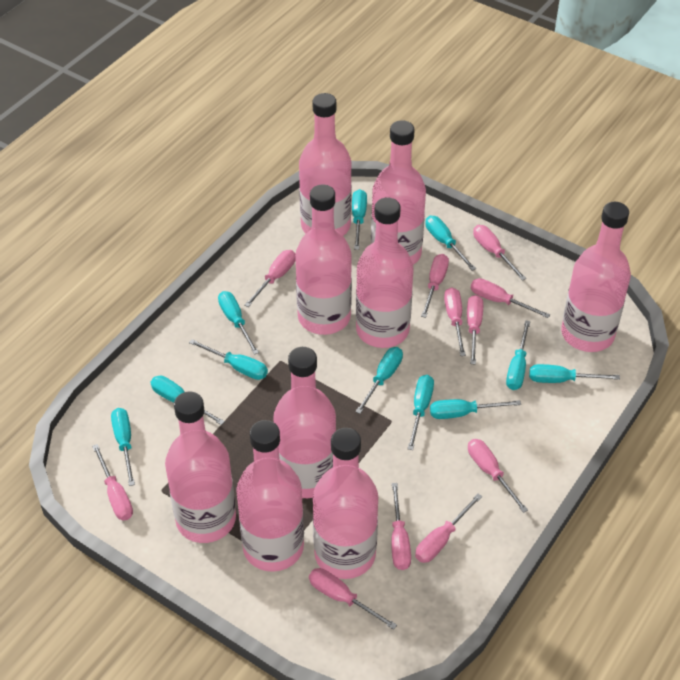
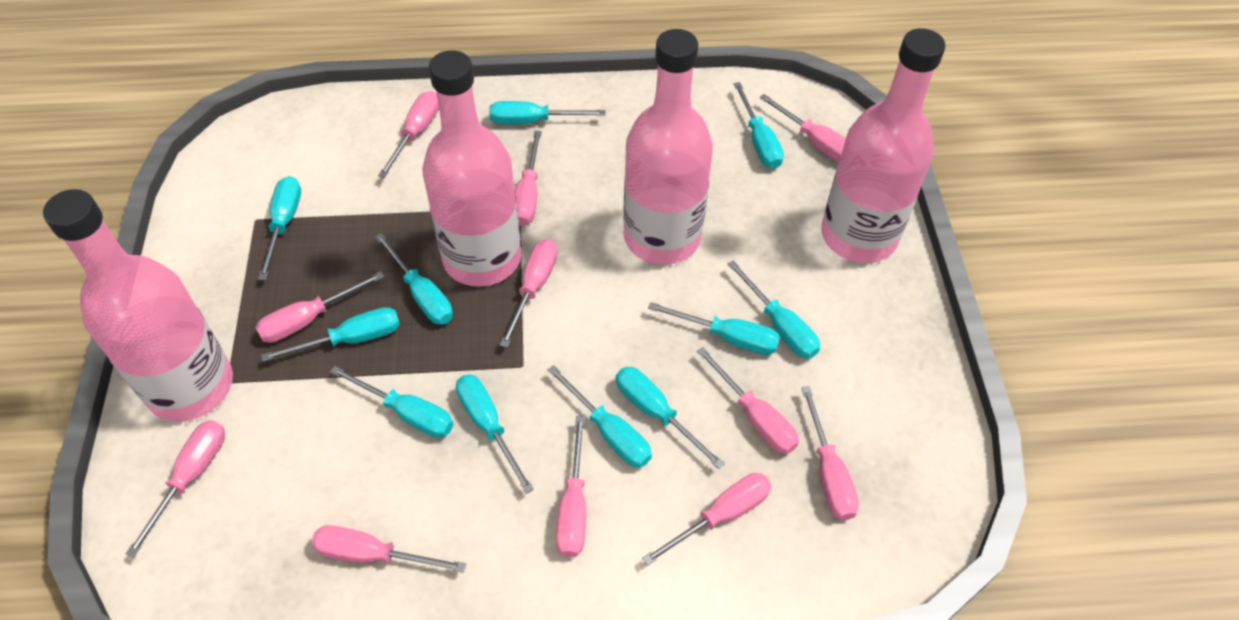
pink bottle: [165,391,236,543] [236,420,304,572] [273,347,336,498] [295,184,352,335] [299,93,352,236] [313,428,378,579] [356,197,414,348] [371,120,426,265] [561,202,631,352] = 9 -> [43,189,233,422] [422,50,521,287] [623,29,713,265] [821,28,945,263] = 4

